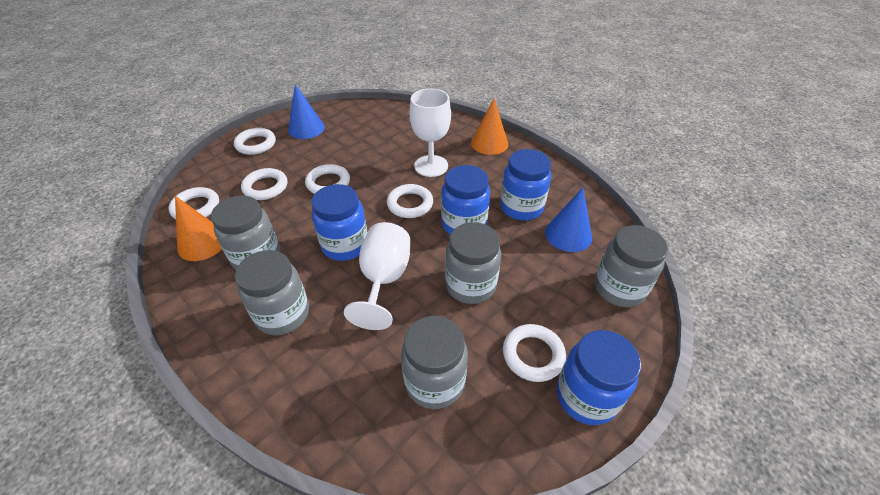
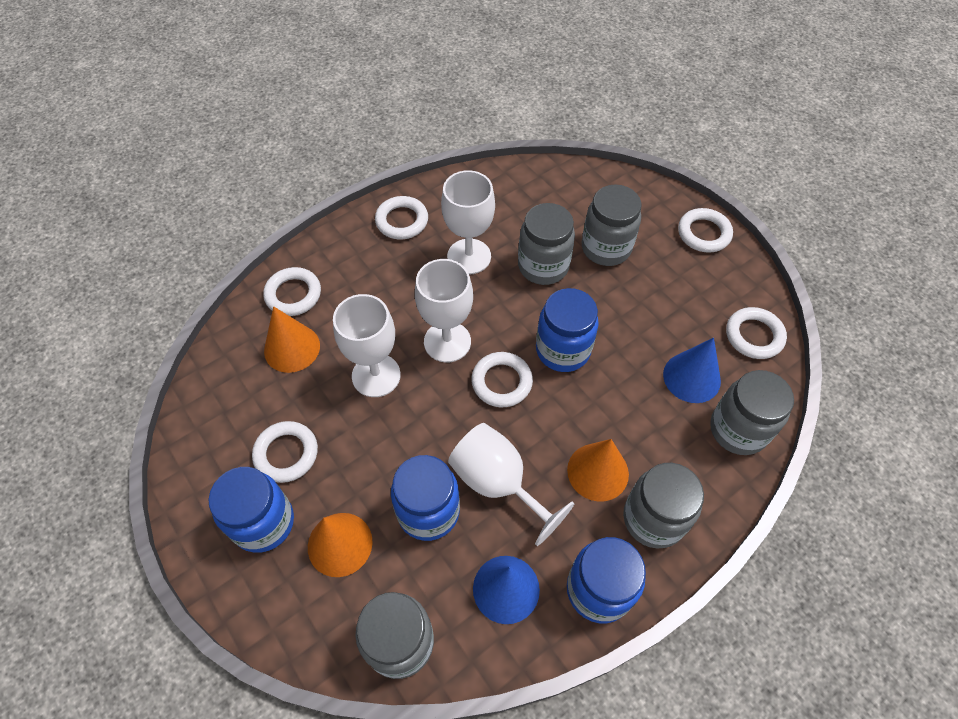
orange cone: [175,196,222,261] [471,99,508,155] = 2 -> [264,306,320,373] [308,513,373,577] [567,439,629,502] = 3
white goblet: [344,222,411,330] [409,88,451,177] = 2 -> [333,294,401,397] [415,259,473,363] [441,170,495,274] [448,423,574,546] = 4

